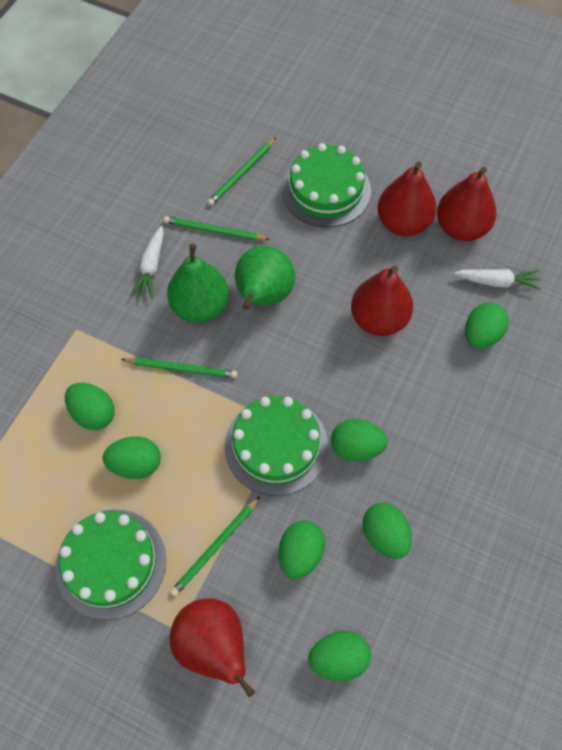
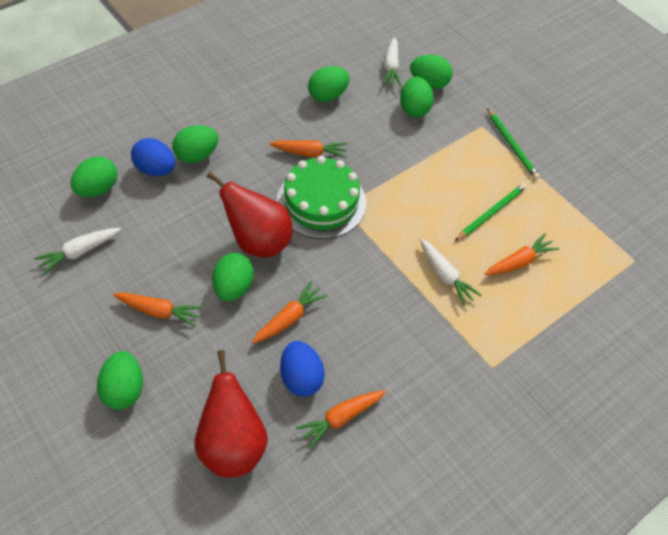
blue egg: none = 0 -> [131,138,176,176] [280,341,325,397] = 2
green cake: [55,509,166,620] [225,396,328,496] [282,143,371,227] = 3 -> [276,156,366,239] = 1
green pear: [167,244,229,323] [235,246,295,310] = 2 -> none = 0
green pencil: [121,357,238,378] [164,216,270,241] [170,496,260,596] [207,138,276,206] = 4 -> [455,183,527,241] [487,108,540,180] = 2
orange carrot: none = 0 -> [113,292,203,327] [252,281,327,344] [269,140,348,158] [296,390,386,449] [485,233,559,275] = 5
red pear: [170,598,255,697] [351,265,413,336] [377,162,437,236] [437,167,497,241] = 4 -> [194,350,268,478] [206,172,292,258] = 2
white carrot: [130,226,164,299] [454,269,541,290] = 2 -> [34,228,121,275] [382,37,401,87] [420,238,482,306] = 3

